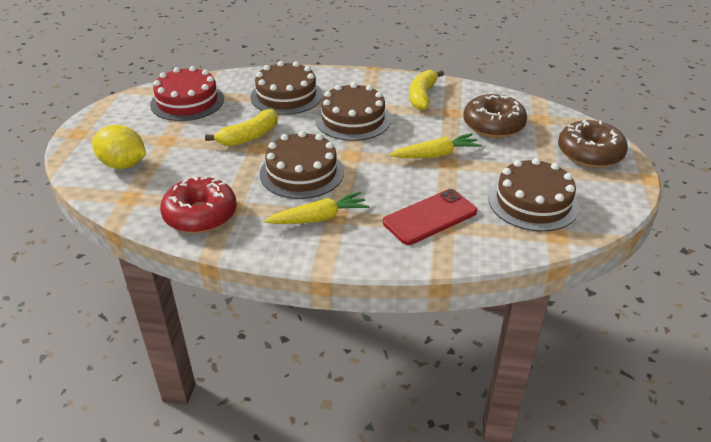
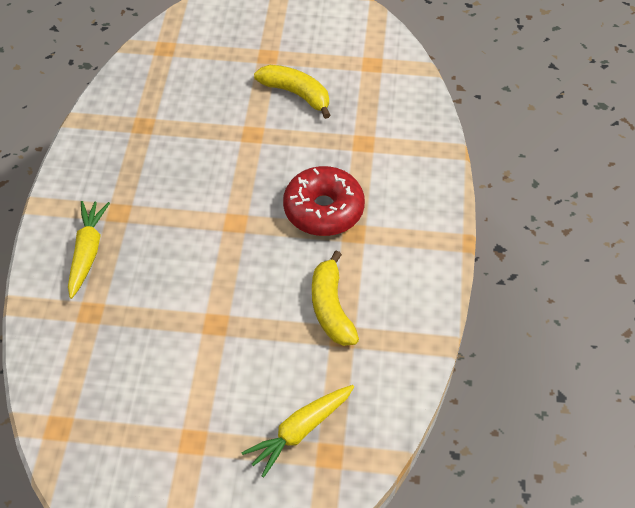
brown cake: [251,61,322,115] [260,131,344,199] [315,82,391,141] [488,158,579,232] = 4 -> none = 0
brown donut: [463,94,527,138] [558,119,628,168] = 2 -> none = 0
red cake: [150,66,224,121] = 1 -> none = 0
red phone: [383,189,477,245] = 1 -> none = 0
yellow lemon: [92,125,146,169] = 1 -> none = 0

